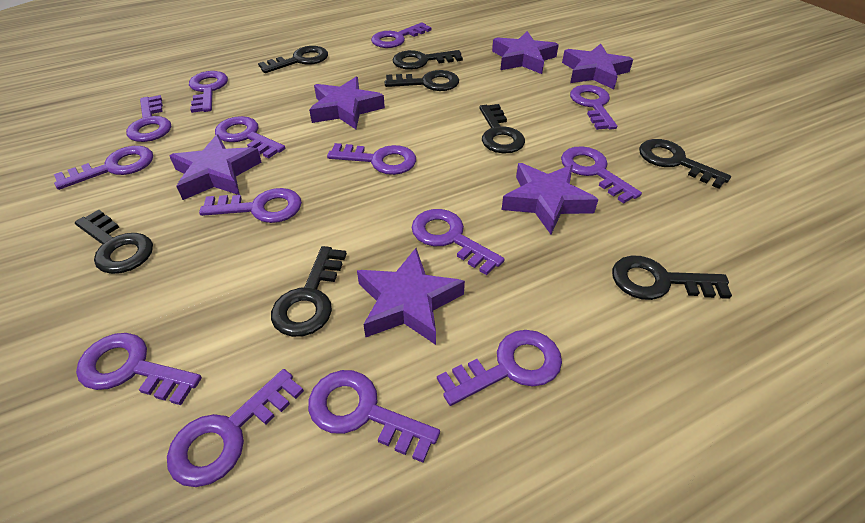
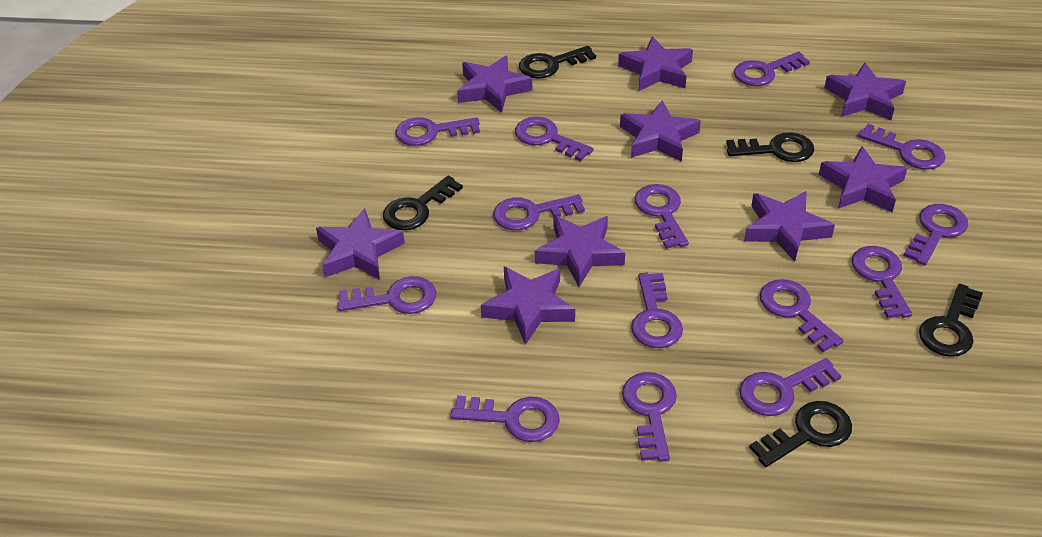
black key: [75,210,153,274] [258,46,328,73] [271,246,347,337] [385,70,459,91] [393,50,463,70] [479,104,525,154] [612,255,732,300] [639,139,731,189] = 8 -> [383,176,463,230] [519,46,596,79] [726,132,814,162] [749,401,852,467] [919,284,983,357] = 5
purple star: [169,134,261,200] [309,77,385,129] [357,248,465,345] [492,31,559,74] [502,163,599,234] [562,43,633,89] = 6 -> [316,208,405,280] [457,55,532,113] [481,267,575,345] [535,215,625,287] [618,36,693,91] [620,100,701,162] [744,191,835,262] [819,146,907,212] [824,62,906,120] = 9

